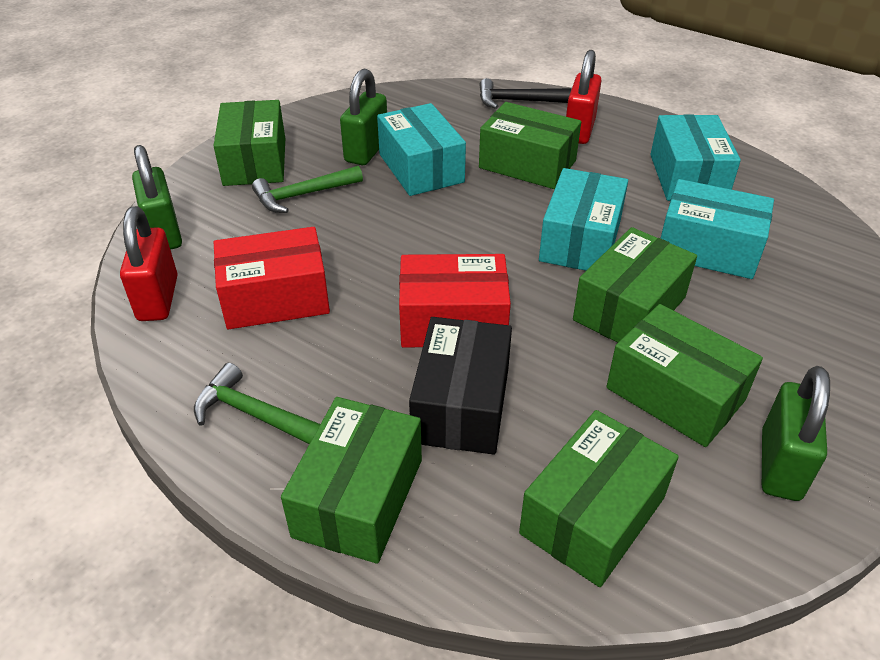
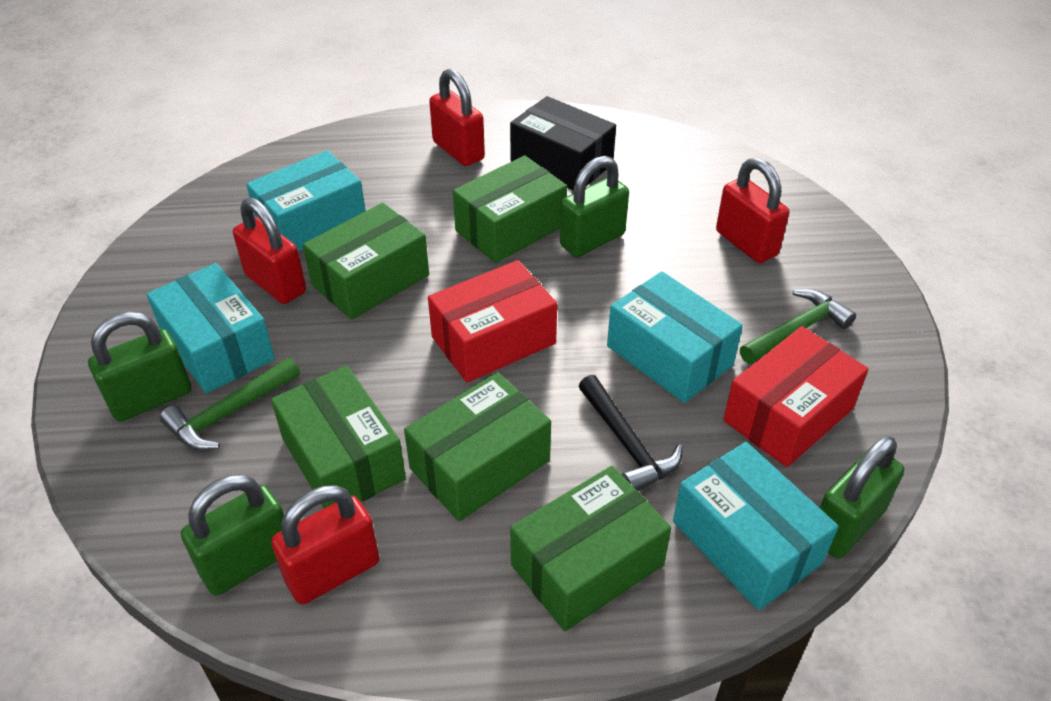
green box: [214,100,285,186] [281,397,422,564] [479,102,581,189] [519,410,679,587] [573,227,697,342] [606,304,763,447] = 6 -> [271,366,406,508] [303,203,429,320] [404,372,551,521] [453,156,567,263] [510,466,671,631] = 5
green padlock: [132,145,182,250] [340,68,387,165] [762,366,830,501] = 3 -> [88,312,191,422] [181,474,284,596] [560,156,629,257] [820,436,904,558] = 4
red padlock: [120,206,177,321] [566,50,601,144] = 2 -> [233,198,306,304] [271,485,380,605] [429,69,485,166] [716,158,789,263] = 4

